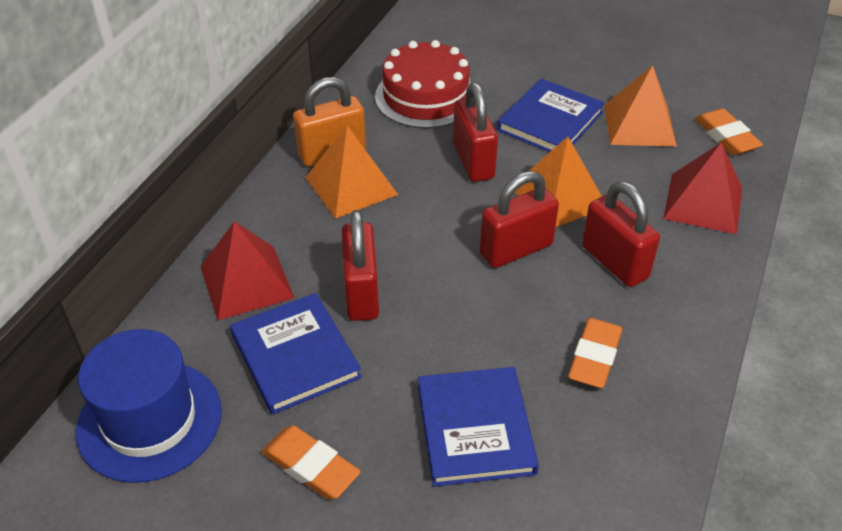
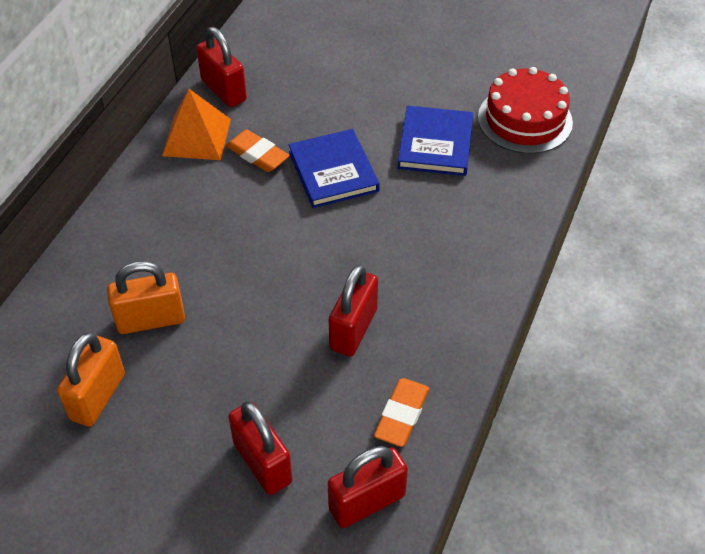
blue book: [230,293,362,415] [418,367,539,487] [497,78,605,152] = 3 -> [288,129,380,208] [398,106,473,176] = 2
blue hat: [76,329,222,483] = 1 -> none = 0
orange eraser: [262,425,361,499] [568,318,622,388] [695,108,763,155] = 3 -> [226,130,290,172] [374,378,429,447] = 2
orange padlock: [293,77,366,167] = 1 -> [57,332,125,427] [107,261,185,334] = 2
orange pyramid: [305,126,398,219] [515,136,602,227] [604,65,677,147] = 3 -> [162,89,231,160] = 1
red pyramid: [201,221,294,320] [663,142,742,234] = 2 -> none = 0

